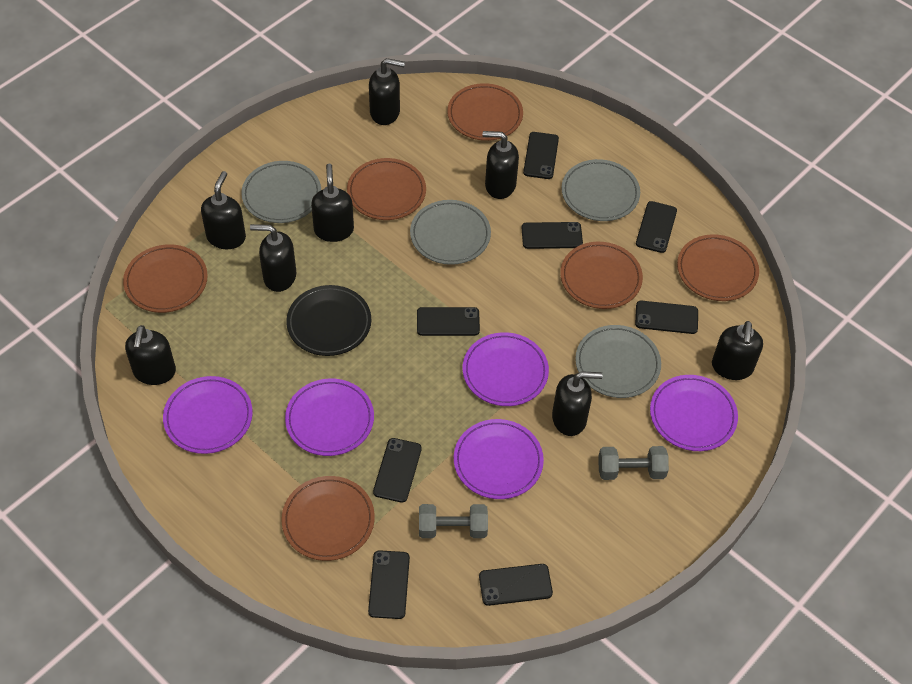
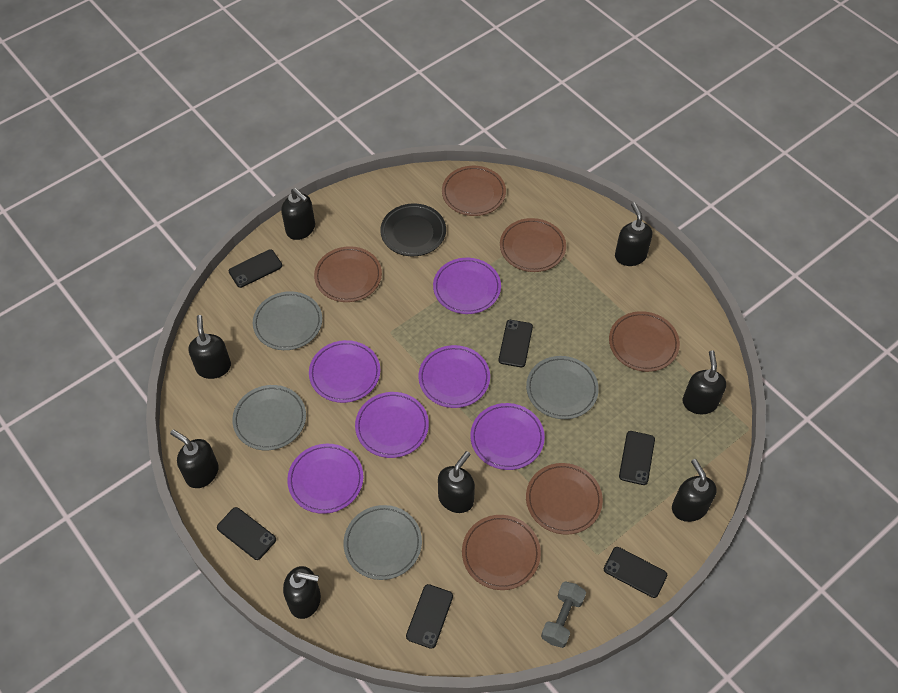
black phone: [368,550,410,619] [373,438,422,503] [417,307,480,336] [479,564,553,606] [522,222,583,249] [523,132,559,179] [635,301,698,334] [636,201,677,253] = 8 -> [217,507,276,560] [229,249,282,288] [406,584,453,649] [499,320,533,367] [604,547,667,598] [619,431,655,485] = 6
grey dumbbell: [419,504,488,538] [598,446,669,480] = 2 -> [541,581,586,648] = 1
purple plate: [163,376,253,454] [285,379,374,456] [454,419,544,499] [463,332,549,406] [650,375,738,451] = 5 -> [287,444,364,514] [309,340,380,403] [355,392,429,458] [418,345,490,408] [433,258,501,314] [470,403,545,470] = 6

